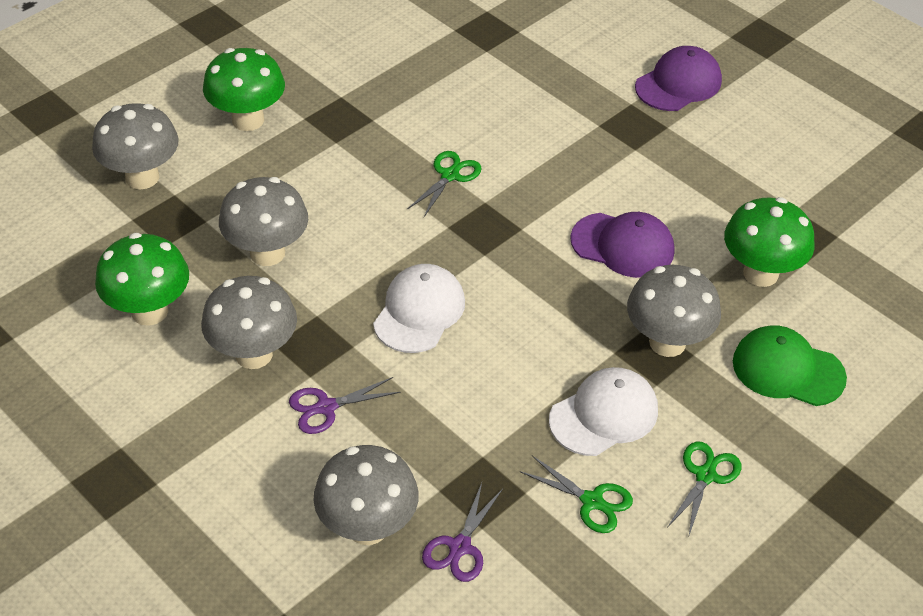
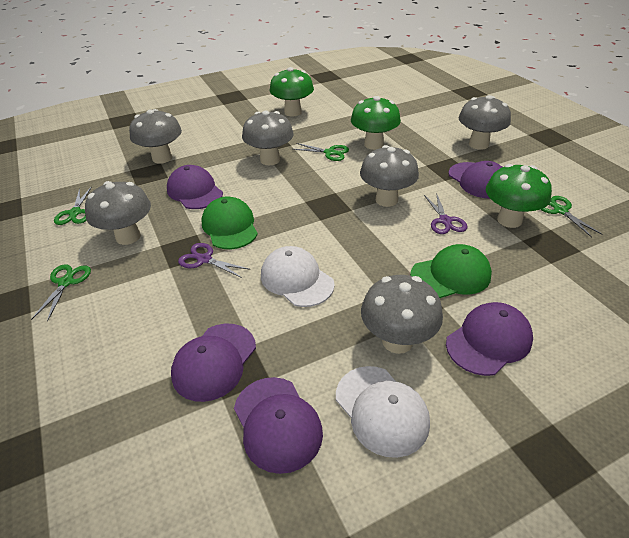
green cap: [733,325,847,406] = 1 -> [201,197,258,249] [410,244,492,298] = 2
green scissors: [408,151,482,217] [520,456,633,533] [667,442,741,535] = 3 -> [31,264,91,322] [54,186,92,225] [293,143,349,161] [540,196,602,238] = 4
grey mushroom: [92,103,179,189] [201,276,297,369] [219,177,308,266] [314,445,419,545] [627,265,721,357] = 5 -> [85,181,151,245] [129,109,182,164] [242,110,294,165] [360,145,419,207] [361,275,443,354] [459,95,511,150] = 6
purple cap: [570,212,674,278] [635,46,722,111] = 2 -> [167,165,223,209] [171,324,256,402] [234,377,323,474] [446,302,533,376] [448,161,502,198] = 5

